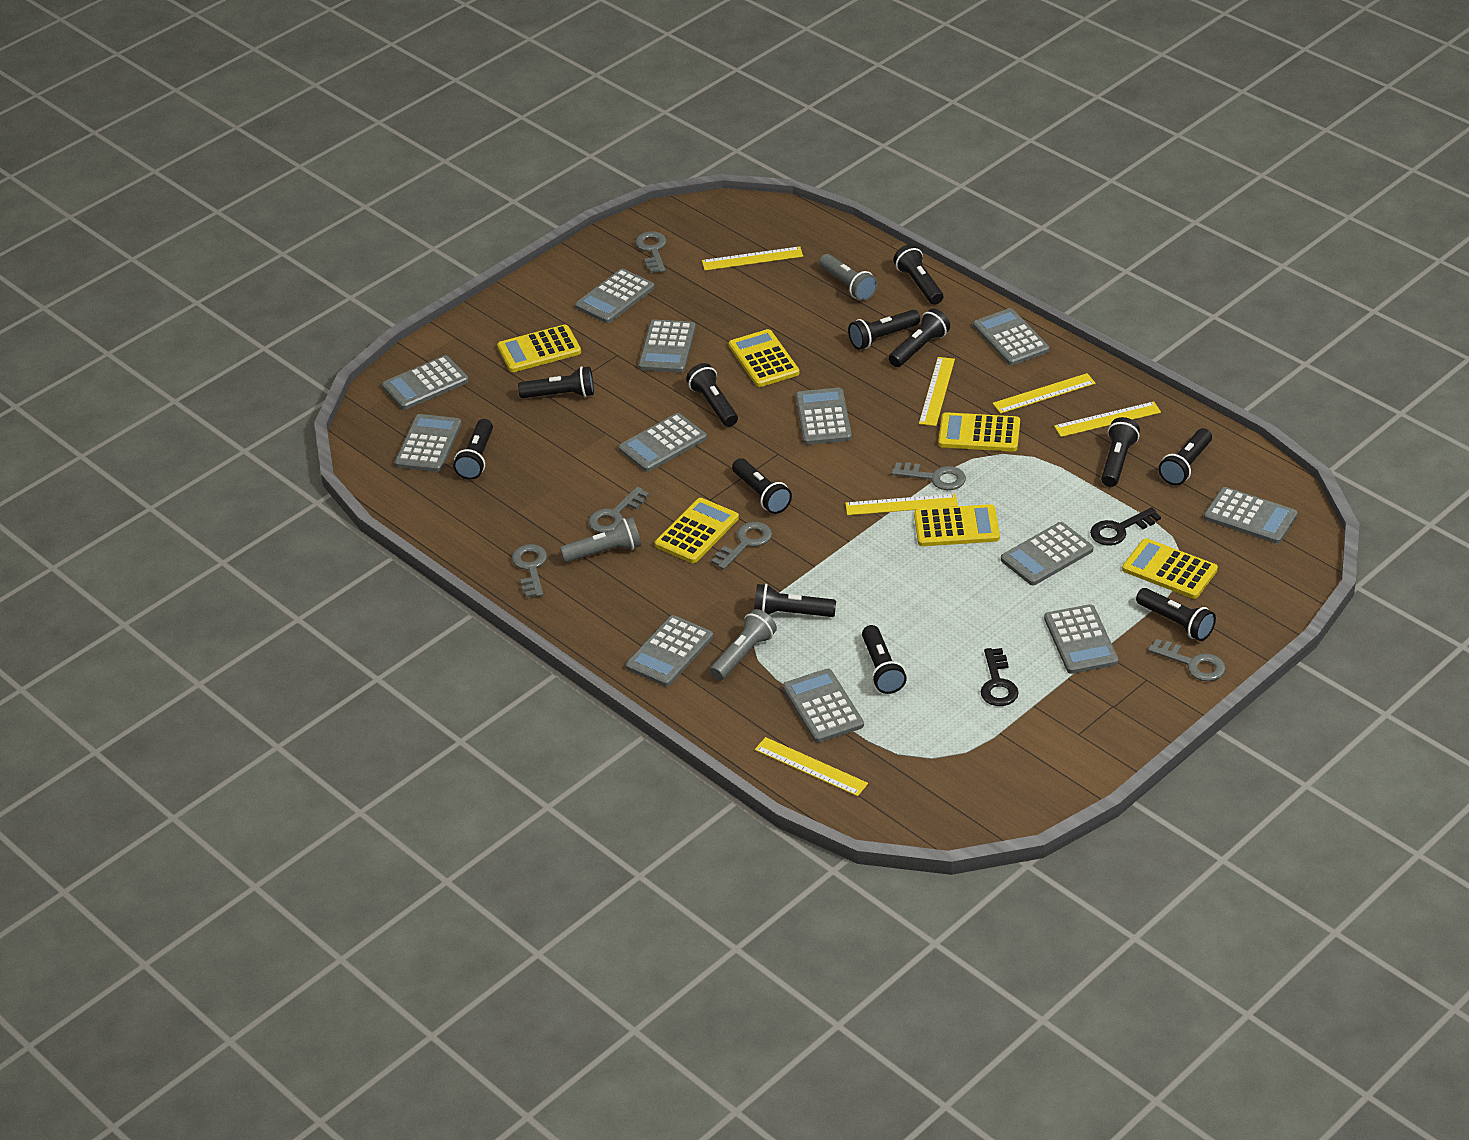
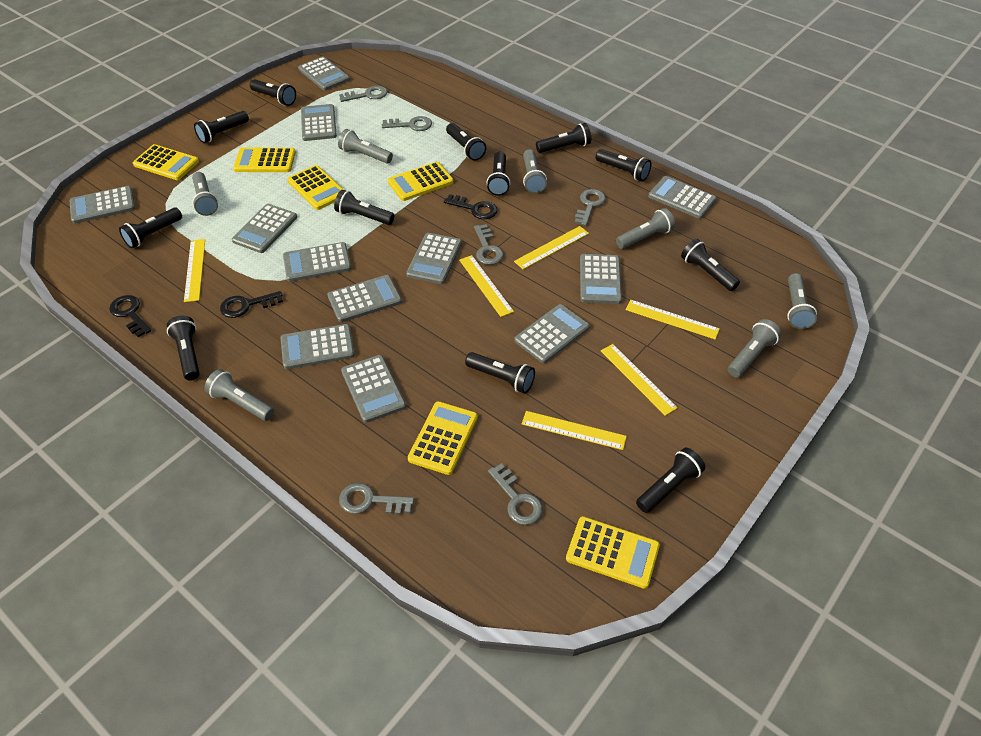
black key: [981,648,1019,706] [1090,507,1161,546] = 2 -> [109,295,151,337] [220,291,283,318] [444,194,497,219] = 3
grey flashlight: [560,517,641,563] [710,609,777,680] [819,254,878,301] = 3 -> [192,172,218,216] [204,369,274,421] [338,129,393,164] [523,149,547,193] [616,208,675,249] [728,319,781,378] [787,273,817,329] = 7

